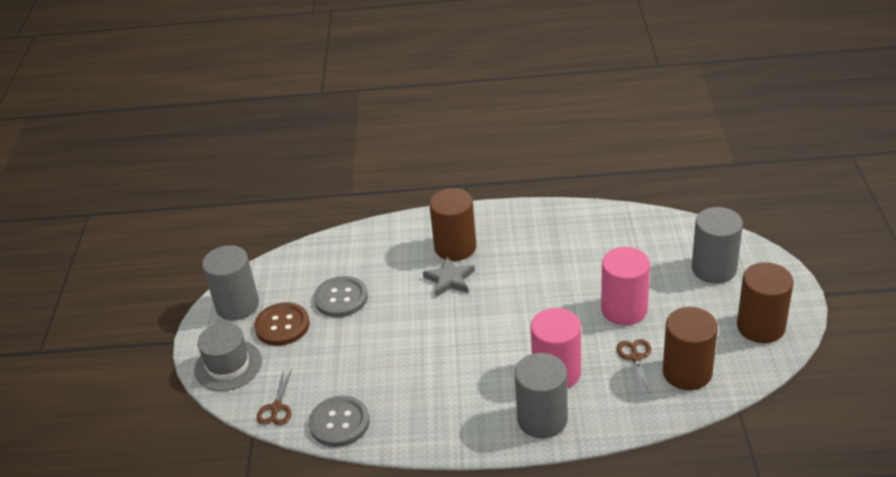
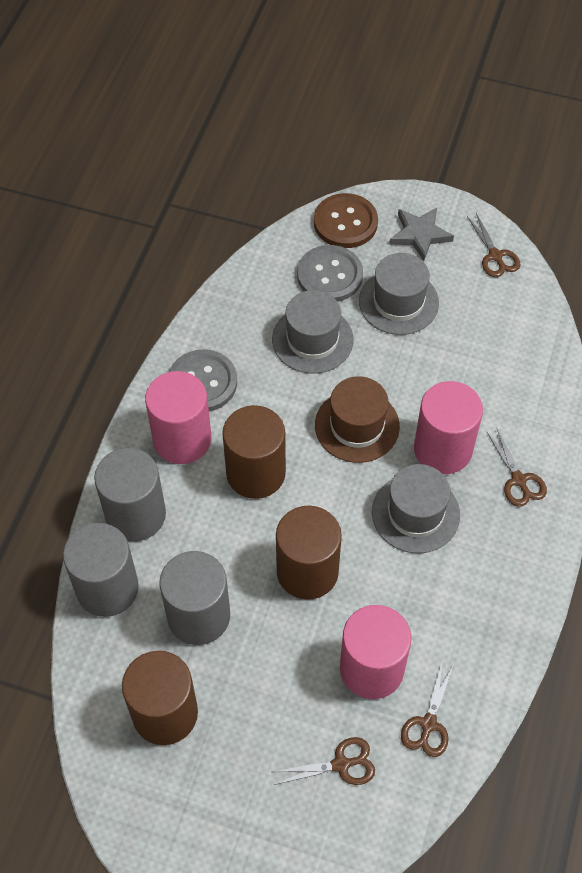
brown hat: none = 0 -> [315,376,400,463] = 1
brown scissors: [257,369,292,425] [617,339,651,394] = 2 -> [273,737,375,785] [401,663,454,757] [467,213,520,277] [486,427,547,506] = 4
grey hat: [194,322,262,391] = 1 -> [272,290,354,374] [359,253,439,335] [372,464,460,554] = 3
pink cylinder: [531,308,581,388] [601,247,650,325] = 2 -> [145,371,211,464] [340,605,411,699] [414,381,483,474] = 3

